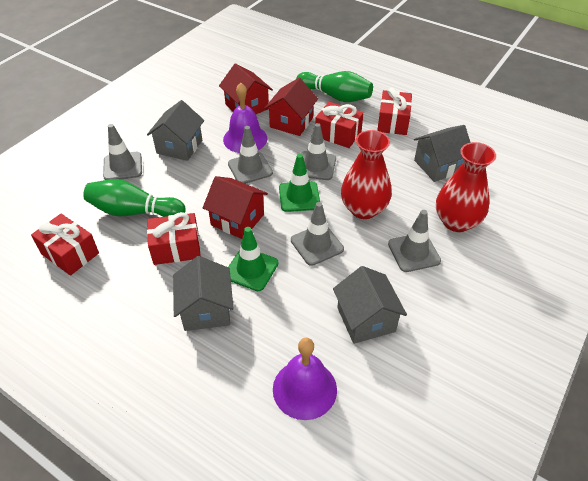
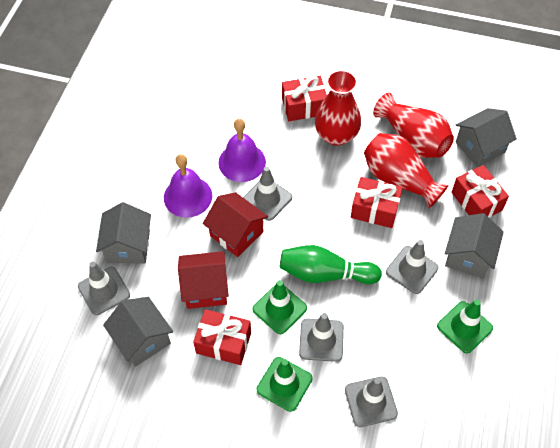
green bowling pin: [83,179,185,217] [296,71,373,102] = 2 -> [280,245,382,284] = 1
green traffic cone: [228,227,278,291] [279,154,320,212] = 2 -> [252,280,307,334] [256,357,313,412] [437,299,493,353] = 3
red house: [203,176,268,239] [219,63,273,114] [264,78,318,136] = 3 -> [178,251,229,309] [203,192,268,257] = 2
red vase: [341,130,392,219] [436,142,496,232] = 2 -> [315,70,361,146] [364,133,449,209] [373,92,454,158] = 3

